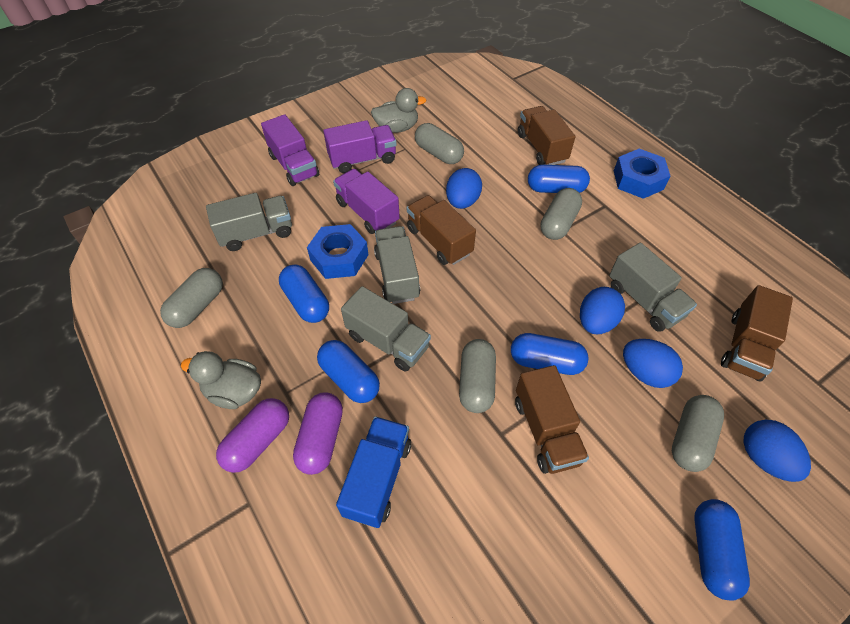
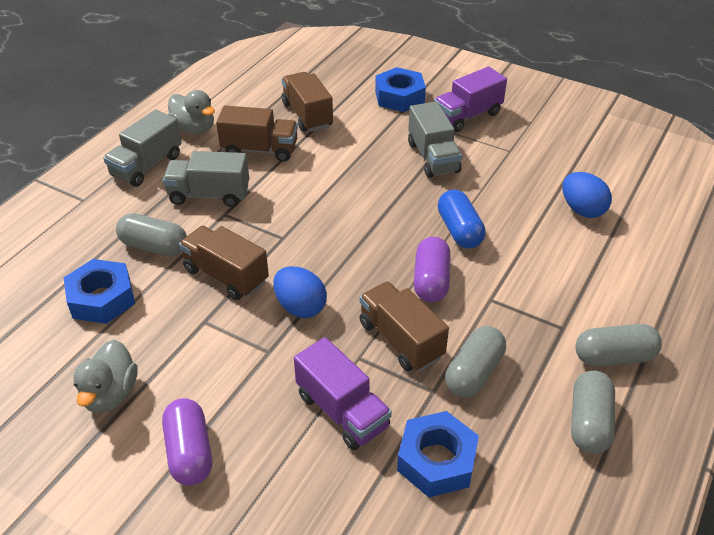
blue capsule: [279,264,329,323] [317,340,380,403] [511,333,589,375] [528,165,590,193] [694,499,750,600] = 5 -> [438,190,486,249] = 1
blue egg: [446,168,482,209] [580,287,625,334] [623,339,683,388] [743,420,811,482] = 4 -> [273,266,327,318] [563,172,612,218] = 2
blue nut: [307,224,368,279] [614,149,670,199] = 2 -> [64,259,135,324] [375,67,426,112] [397,411,479,497] = 3
blue truck: [336,416,411,528] = 1 -> none = 0
grey capsule: [160,268,223,328] [415,123,464,164] [459,339,496,413] [540,188,582,240] [672,395,724,472] = 5 -> [116,213,187,256] [445,326,506,398] [571,370,615,454] [575,324,662,367] = 4
grey truck: [206,193,292,251] [341,286,431,372] [374,226,420,304] [609,243,697,332] = 4 -> [103,110,182,187] [163,151,249,207] [408,102,462,178] = 3
purple truck: [261,114,319,186] [323,120,397,173] [333,169,400,234] = 3 -> [294,337,392,450] [434,67,507,132] = 2

